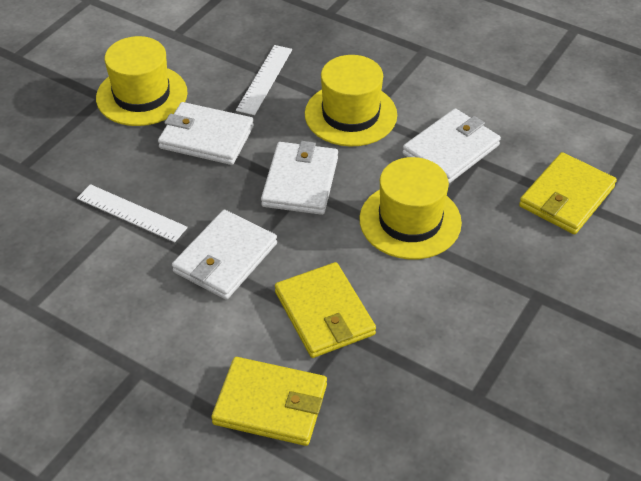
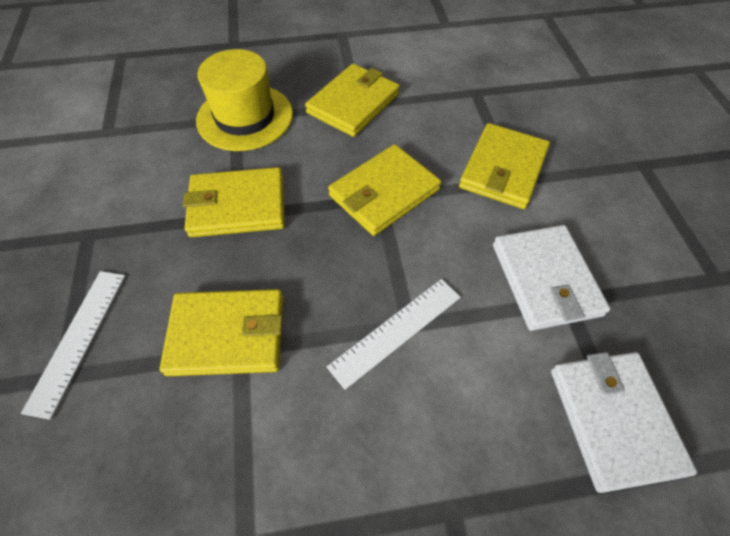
white wallet: [158,102,254,165] [172,210,277,300] [261,141,338,215] [402,108,501,183] = 4 -> [493,225,610,331] [551,352,697,493] = 2
yellow hat: [96,36,188,126] [305,55,397,146] [360,157,462,259] = 3 -> [196,49,293,151] = 1
yellow wallet: [211,357,327,446] [275,262,376,358] [519,152,617,234] = 3 -> [160,289,283,376] [183,167,285,237] [305,64,400,137] [328,144,441,236] [459,123,550,209] = 5

